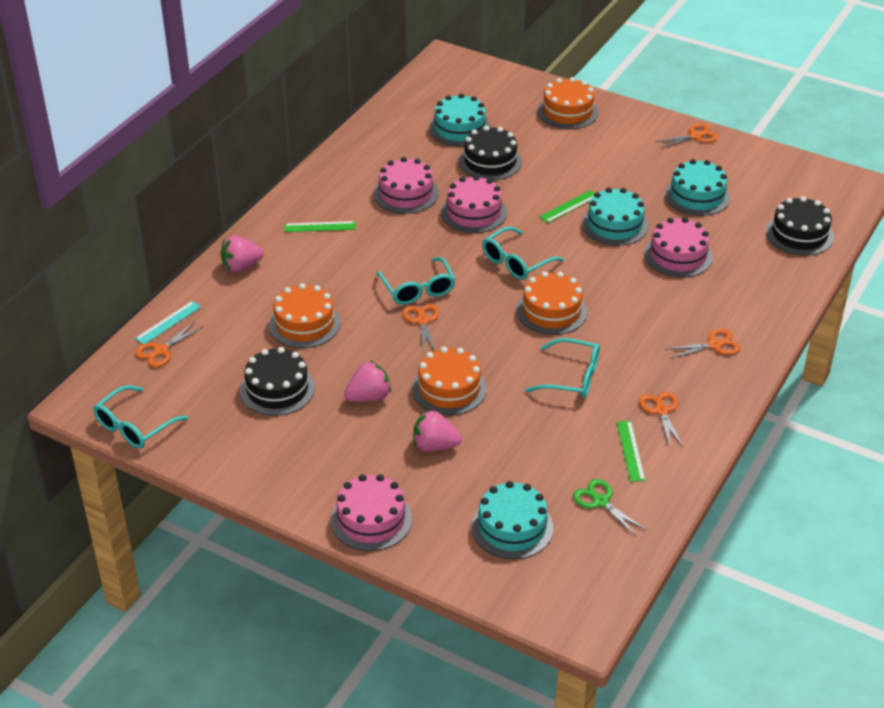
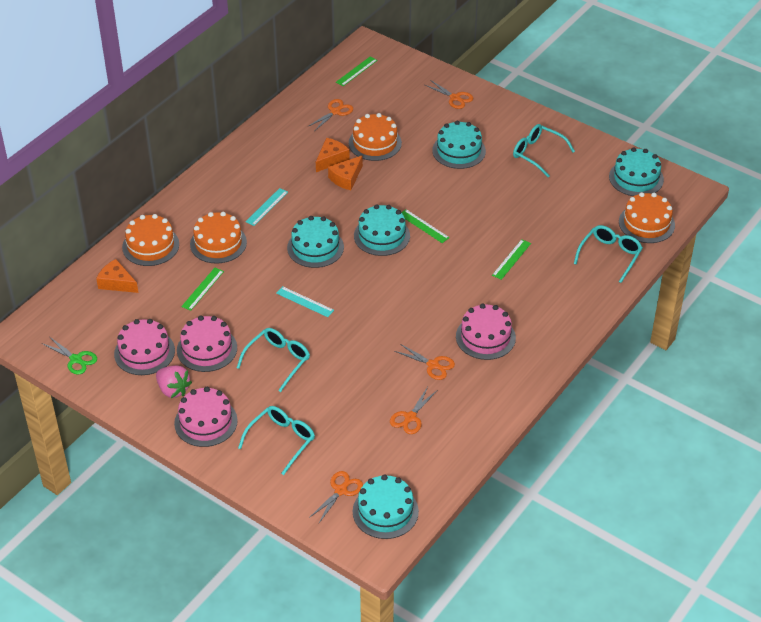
black cake: [240,347,315,416] [459,126,522,180] [766,196,834,256] = 3 -> none = 0
green ruler: [285,221,356,232] [539,190,595,223] [617,421,646,482] = 3 -> [181,268,224,311] [336,56,378,86] [401,209,450,243] [492,239,531,280] = 4
orange cheese: none = 0 -> [96,259,138,293] [316,138,350,172] [328,155,363,190] = 3
pink strawberry: [221,236,264,273] [344,361,391,402] [413,410,462,452] = 3 -> [156,365,192,398] = 1
turquoise cake: [429,94,491,147] [471,481,553,559] [582,188,649,246] [665,159,730,216] = 4 -> [287,216,344,268] [353,474,419,539] [354,204,410,256] [432,120,486,169] [609,147,664,196] = 5
turquoise ruler: [135,301,201,344] = 1 -> [246,188,288,226] [276,286,334,317] = 2

